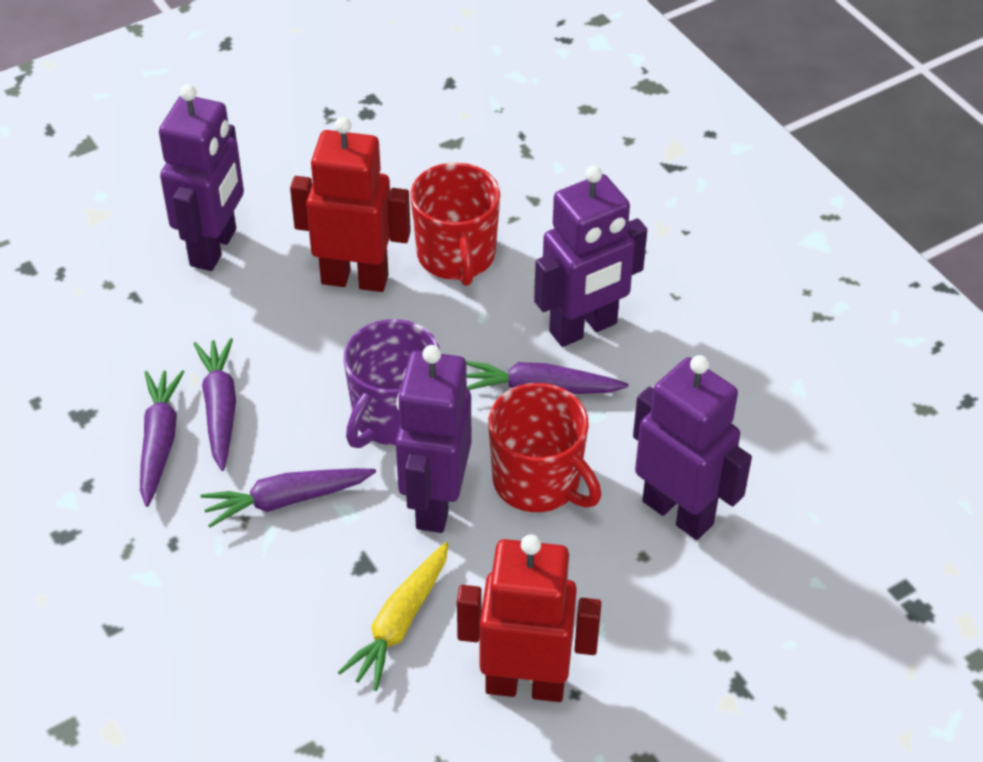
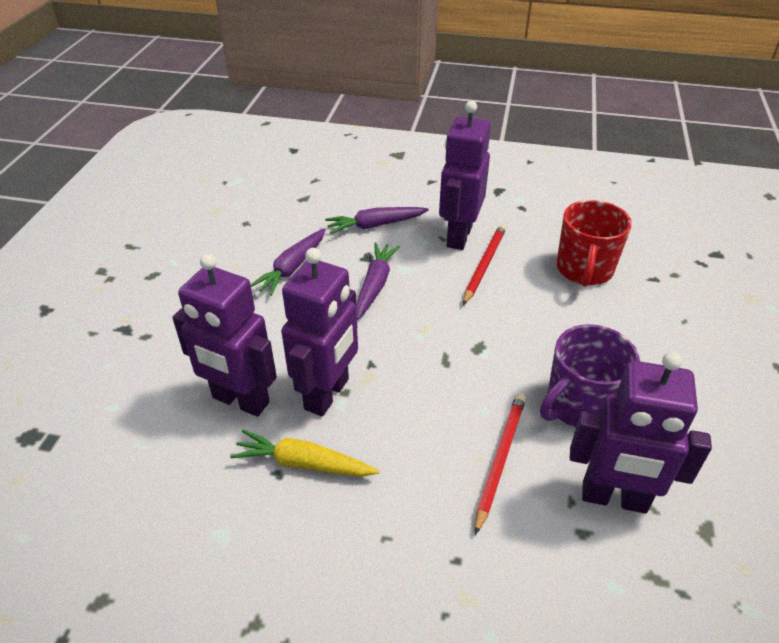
purple carrot: [140,370,184,507] [194,338,236,471] [201,468,376,528] [466,361,629,394] = 4 -> [251,228,326,296] [325,207,429,234] [356,242,400,319] = 3
red mug: [410,162,500,286] [488,383,601,512] = 2 -> [557,200,632,287] = 1
red pencil: none = 0 -> [463,224,506,305] [475,393,526,535] = 2
red robot: [290,117,411,292] [457,534,601,702] = 2 -> none = 0

